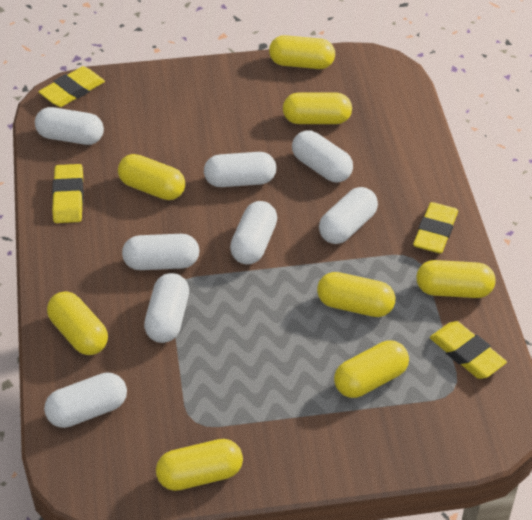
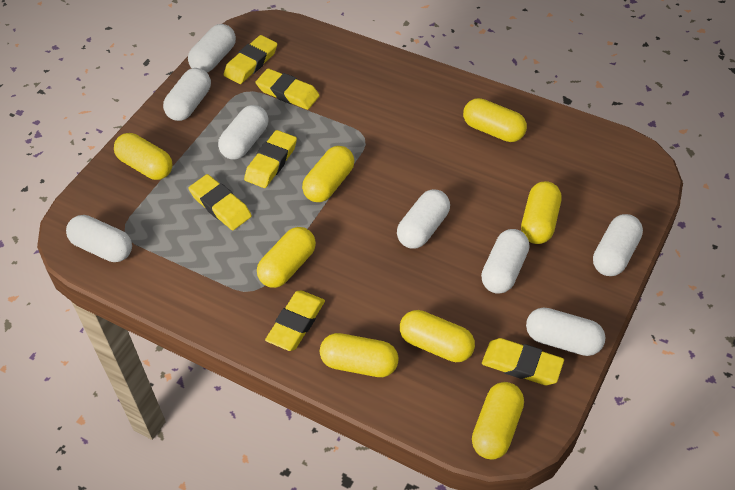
yellow eraser: [38,66,105,107] [52,164,84,223] [413,202,458,254] [430,321,507,379] = 4 -> [188,174,252,230] [224,35,277,84] [244,130,297,188] [256,68,320,110] [265,291,325,351] [482,338,564,385] = 6

